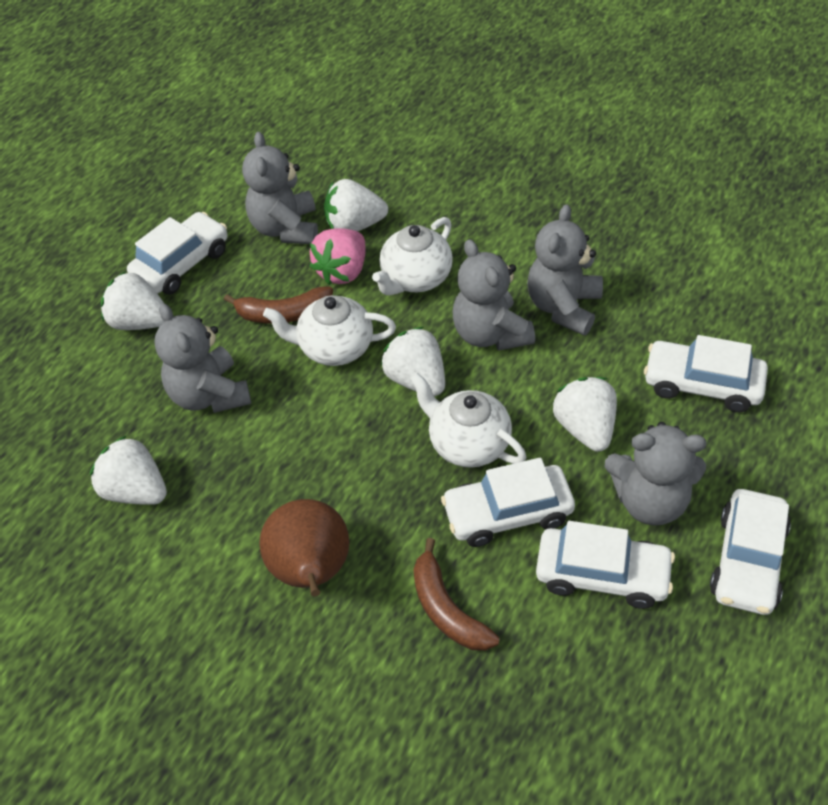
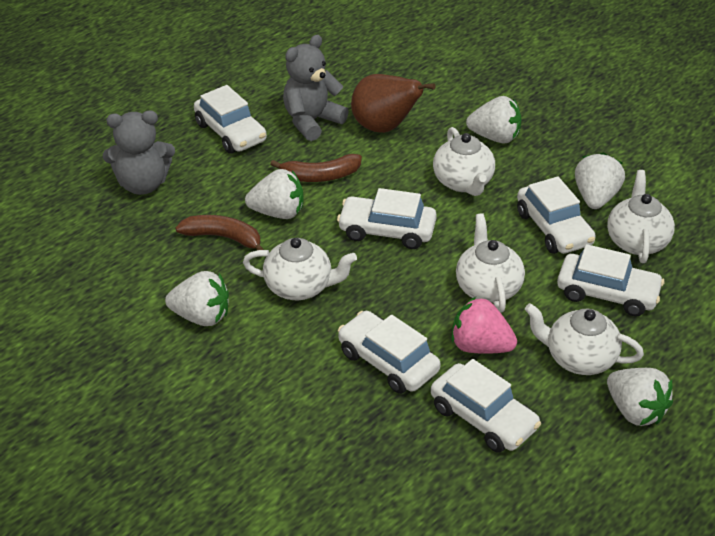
grey teddy bear: [154,303,251,413] [242,132,318,244] [452,239,535,350] [527,204,603,336] [605,422,706,526] = 5 -> [103,110,175,195] [283,35,349,141] = 2
white car: [127,212,228,295] [441,458,575,547] [536,521,675,609] [644,335,768,412] [710,489,791,615] = 5 -> [194,85,267,153] [337,188,437,249] [338,311,441,394] [431,359,541,453] [517,176,596,254] [557,244,664,317] = 6
white teapot: [263,295,396,366] [372,217,453,296] [410,373,526,468] = 3 -> [243,238,357,300] [433,127,495,196] [456,213,525,313] [525,303,644,375] [607,170,675,263] = 5

